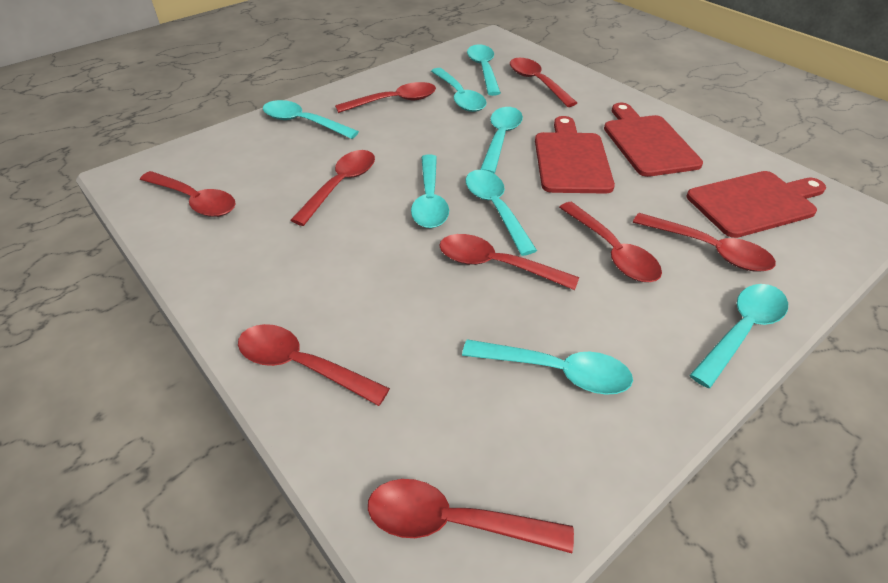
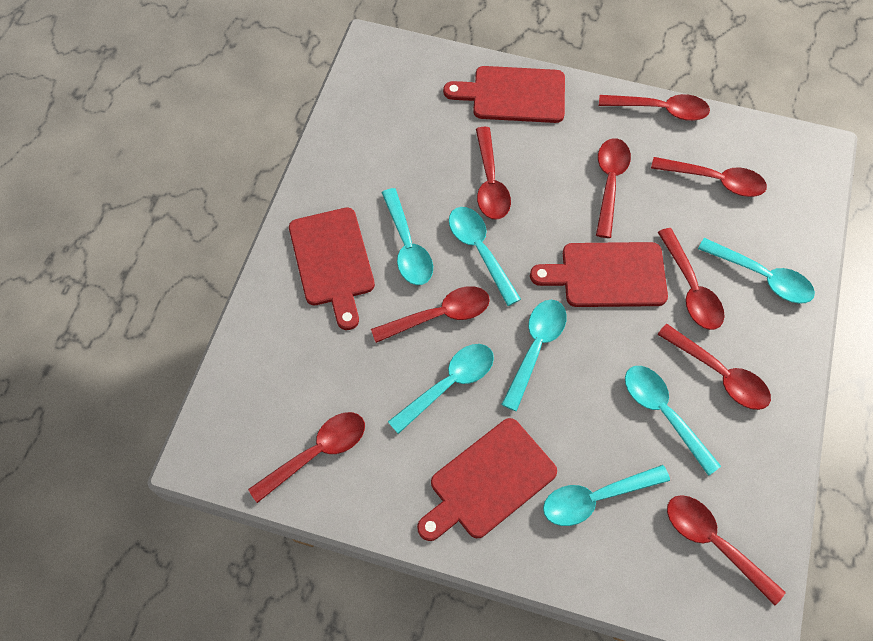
red cutting board: [535,116,615,194] [604,103,703,177] [686,171,826,238] = 3 -> [289,208,375,330] [417,418,557,541] [443,66,565,123] [530,242,668,307] = 4
turquoise spoon: [263,100,359,139] [411,155,449,228] [431,68,487,112] [462,339,633,395] [466,170,537,256] [467,44,501,96] [480,107,523,173] [690,284,788,388] = 8 -> [382,188,433,285] [388,344,494,434] [449,207,521,306] [501,300,567,411] [543,465,670,526] [625,366,721,476] [698,238,815,304] = 7

